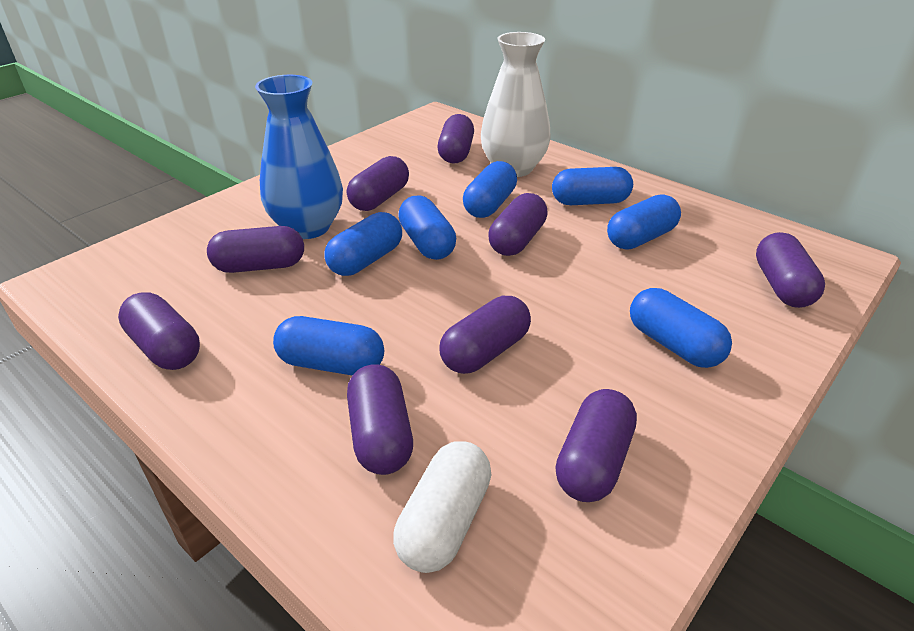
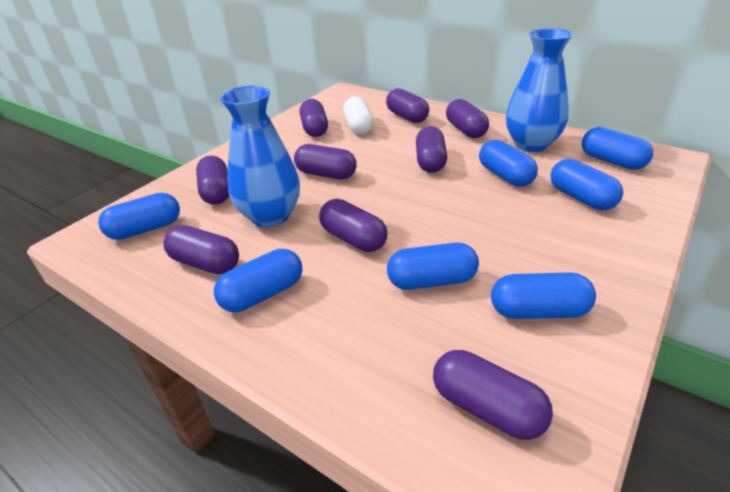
blue vase: [255,75,343,239] = 1 -> [220,86,300,227] [506,28,573,152] = 2
white vase: [481,32,551,177] = 1 -> none = 0

